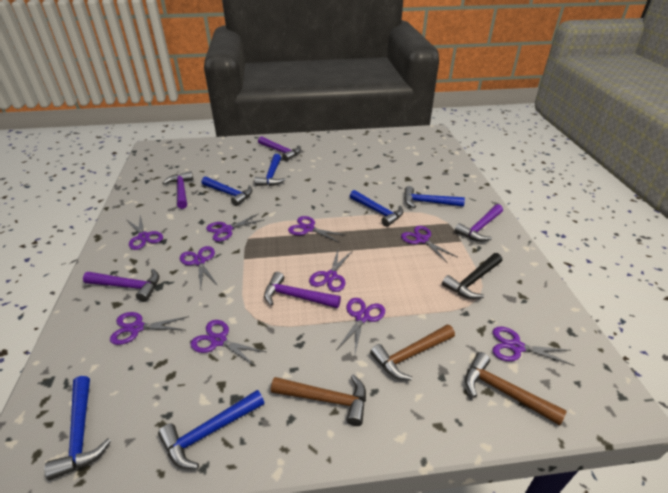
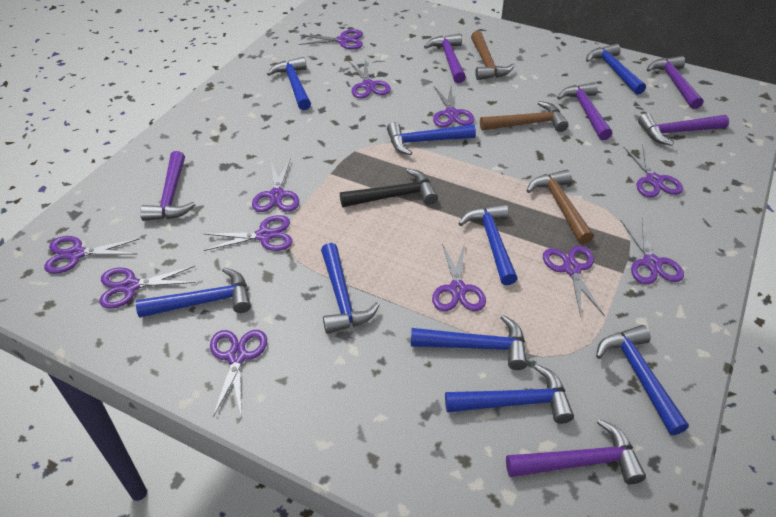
blue hammer: [44,376,111,480] [158,390,264,469] [201,177,252,206] [254,154,286,186] [350,190,404,227] [404,186,465,208] = 6 -> [136,267,251,318] [267,57,311,110] [321,243,380,334] [387,122,476,155] [411,315,527,370] [445,364,574,424] [458,204,518,285] [586,44,646,95] [596,325,689,435] = 9
purple hammer: [83,269,159,302] [162,171,193,209] [258,136,301,161] [264,272,341,309] [455,204,503,242] = 5 -> [140,151,195,221] [424,34,466,83] [506,419,646,484] [557,82,612,140] [638,113,729,146] [647,56,703,109] = 6
purple scissors: [110,312,189,345] [126,215,163,250] [180,246,218,290] [190,320,266,366] [206,214,264,242] [288,216,345,243] [309,250,352,292] [337,298,385,354] [401,226,457,263] [493,327,574,366] = 10 -> [44,236,140,274] [100,266,196,309] [204,215,293,251] [210,330,267,418] [252,158,299,212] [299,29,363,49] [349,58,391,98] [432,243,486,311] [433,86,474,127] [543,246,605,317] [621,218,684,284] [623,144,683,198] = 12

